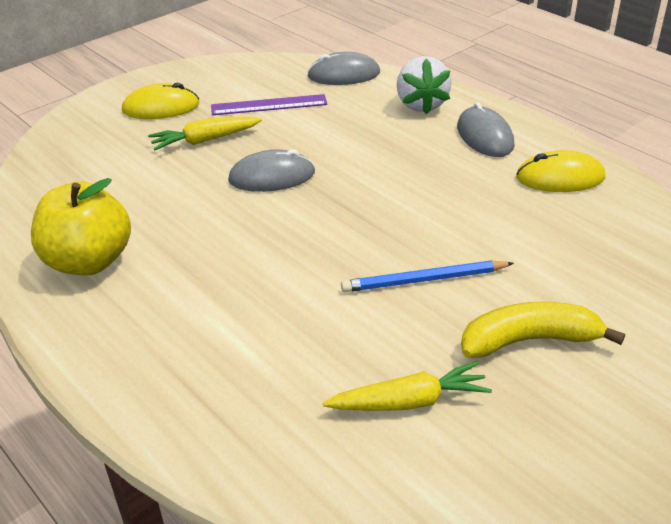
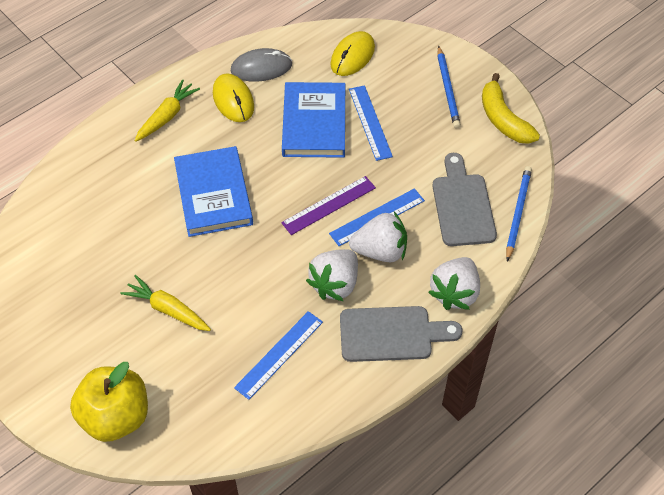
blue book: none = 0 -> [174,146,253,237] [282,82,345,158] = 2
blue pencil: [341,261,514,292] = 1 -> [437,46,461,129] [506,166,532,262] = 2
blue ruler: none = 0 -> [234,311,323,400] [329,188,425,246] [349,85,393,161] = 3
grey cutting board: none = 0 -> [340,306,463,362] [432,153,497,246] = 2
grey mouse: [228,149,315,192] [307,52,380,85] [457,102,514,157] = 3 -> [230,48,292,82] = 1
white strawberry: [397,56,452,114] = 1 -> [306,249,358,301] [349,212,407,262] [428,257,480,310] = 3

